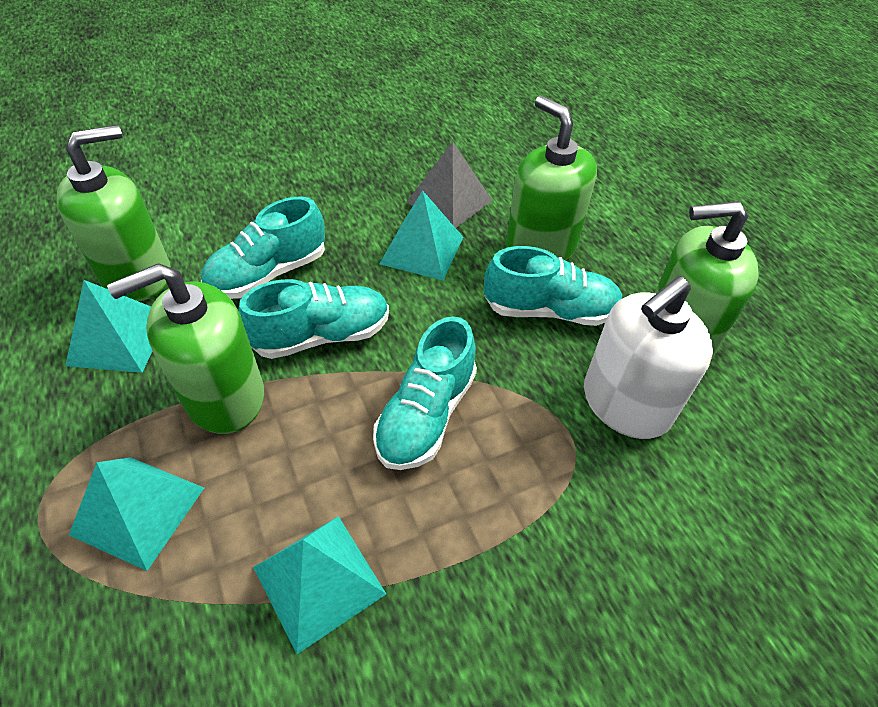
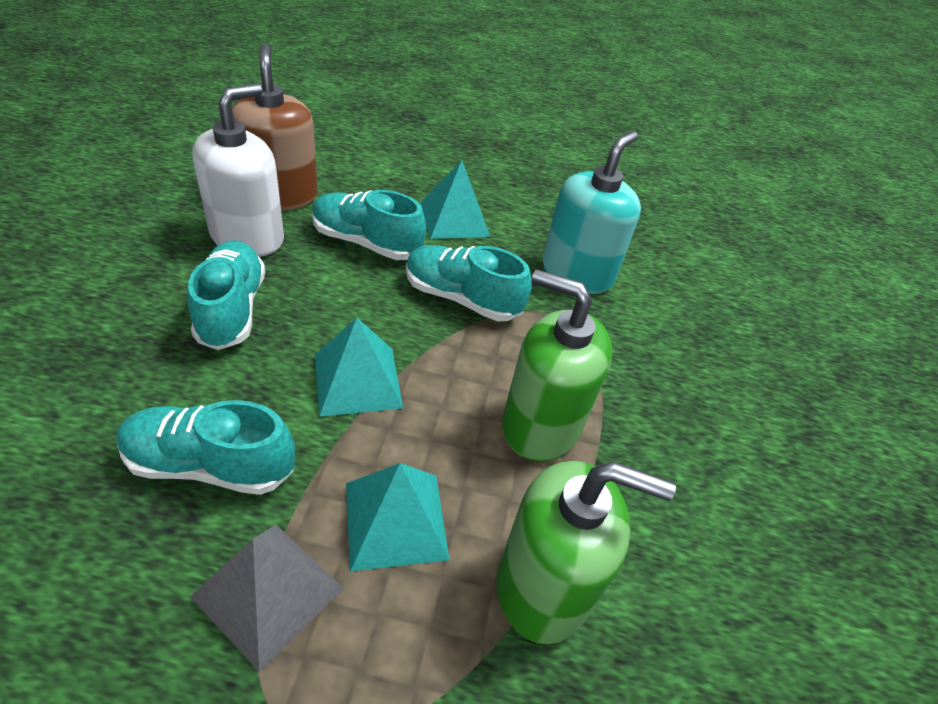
brown soap dispenser: none = 0 -> [232,44,318,211] = 1
green soap dispenser: [56,125,171,301] [107,263,264,434] [506,96,597,261] [655,201,759,360] = 4 -> [497,461,676,644] [502,269,612,461] = 2
turquoise pyramid: [65,280,152,373] [69,457,204,571] [253,516,386,654] [380,190,463,281] = 4 -> [315,318,403,417] [346,463,449,571] [420,160,490,239] = 3
turquoise soap dispenser: none = 0 -> [542,131,641,294] = 1

